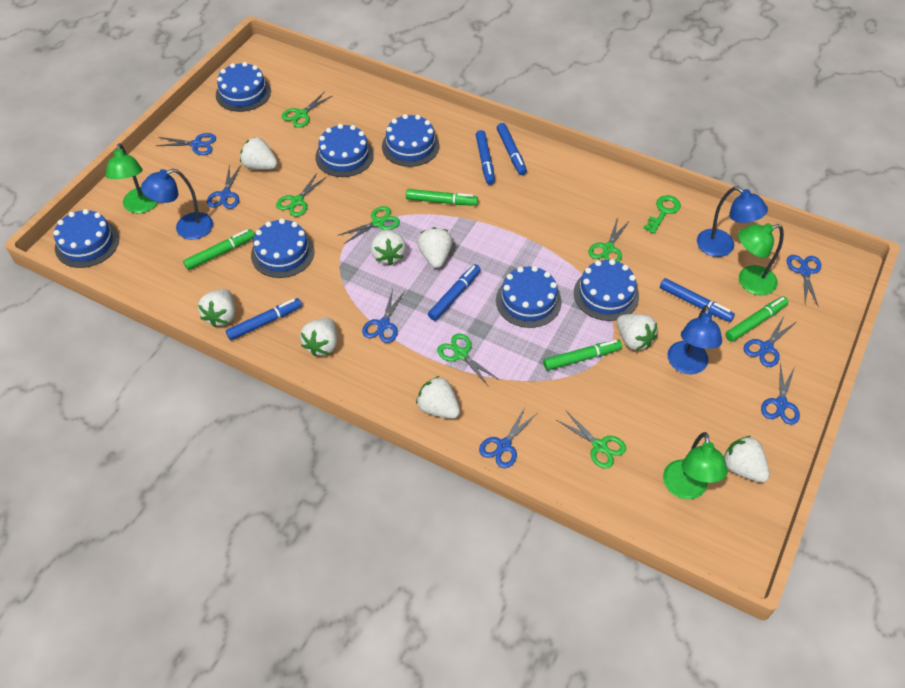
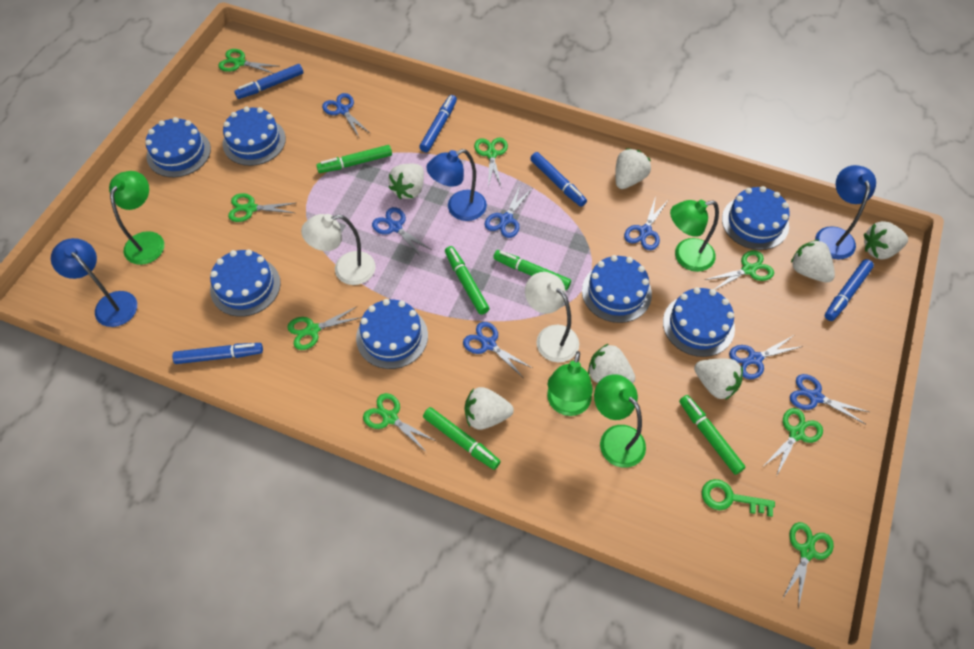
green lamp: [105,143,158,213] [663,432,728,500] [738,223,784,295] = 3 -> [109,171,164,265] [547,351,593,416] [594,374,646,468] [670,200,719,272] = 4
green marker: [183,229,255,270] [406,189,478,206] [543,340,622,370] [725,296,789,342] = 4 -> [316,145,392,173] [423,407,501,470] [445,246,489,315] [493,250,571,290] [679,395,745,475] = 5
green scissors: [276,173,326,217] [282,91,332,128] [337,206,400,244] [437,333,498,387] [557,411,626,469] [589,217,630,262] = 6 -> [219,49,277,74] [228,193,295,222] [287,307,362,350] [363,393,436,453] [474,138,508,187] [705,250,774,290] [764,408,823,477] [782,522,834,608] = 8
white lamp: none = 0 -> [301,214,376,285] [525,272,579,362] = 2
white strawberry: [198,289,235,328] [240,137,278,170] [300,318,337,356] [371,229,406,266] [416,376,460,419] [417,227,453,268] [617,314,657,350] [723,436,769,482] = 8 -> [388,164,424,199] [465,387,514,430] [588,344,635,384] [615,148,651,189] [694,359,743,400] [791,240,835,283] [864,221,908,259] = 7

